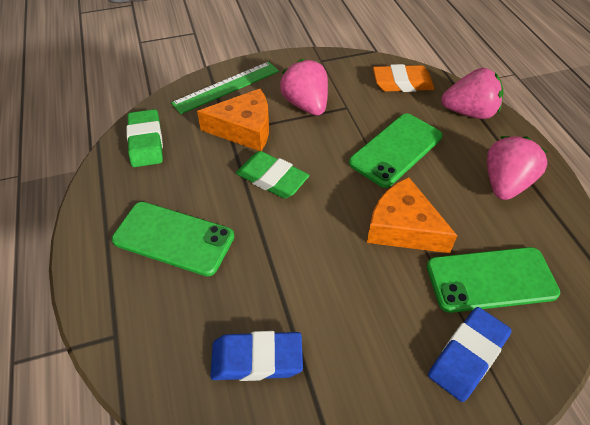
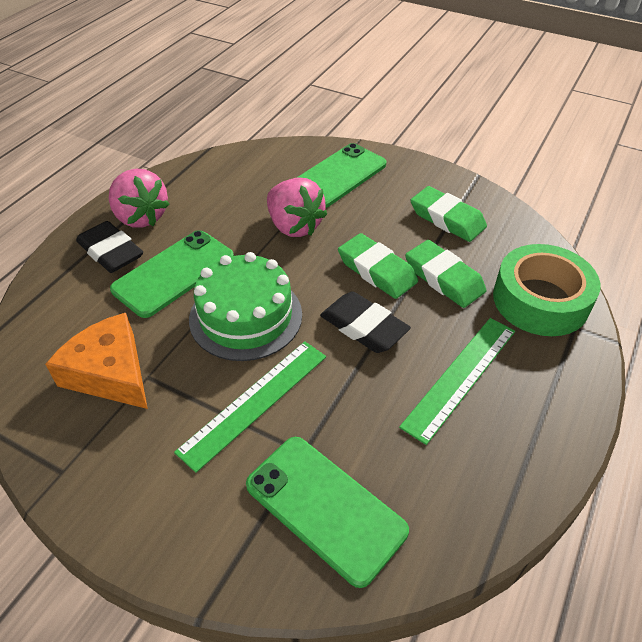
black eraser: none = 0 -> [76,221,143,273] [320,291,411,353] = 2
blue eraser: [210,331,303,381] [428,307,512,402] = 2 -> none = 0
green cake: none = 0 -> [189,252,302,361] = 1
green eraser: [126,109,163,167] [236,151,309,198] = 2 -> [338,233,418,299] [405,240,487,308] [410,186,487,242] = 3
green ruler: [171,61,279,114] = 1 -> [174,341,326,473] [399,318,515,445] = 2
green tape: none = 0 -> [493,244,600,336] = 1
orange cheese: [197,89,269,151] [367,177,457,253] = 2 -> [45,313,148,409] = 1
orange eraser: [373,64,434,92] = 1 -> none = 0
pink strawberry: [280,59,328,115] [441,68,504,119] [487,136,547,200] = 3 -> [109,169,170,228] [267,177,327,237] = 2

